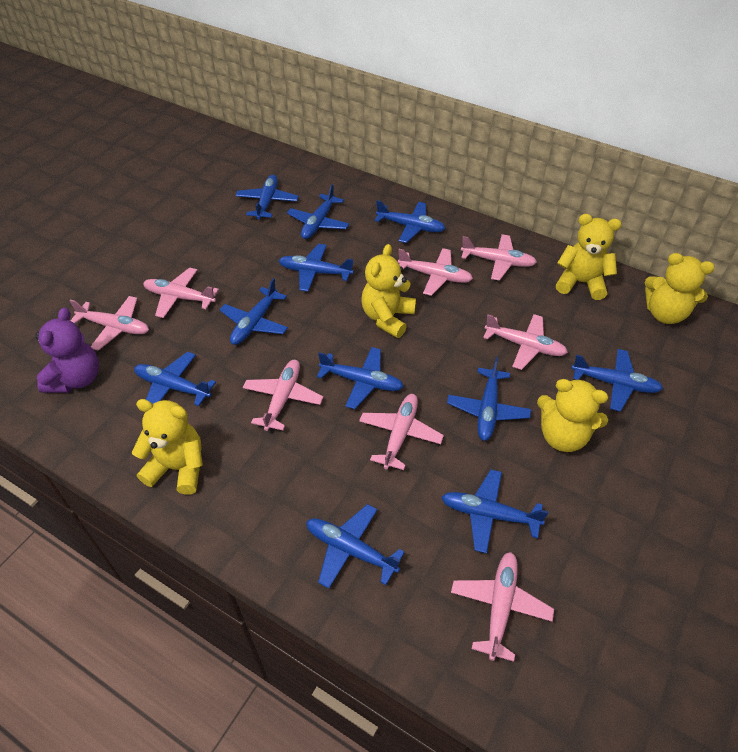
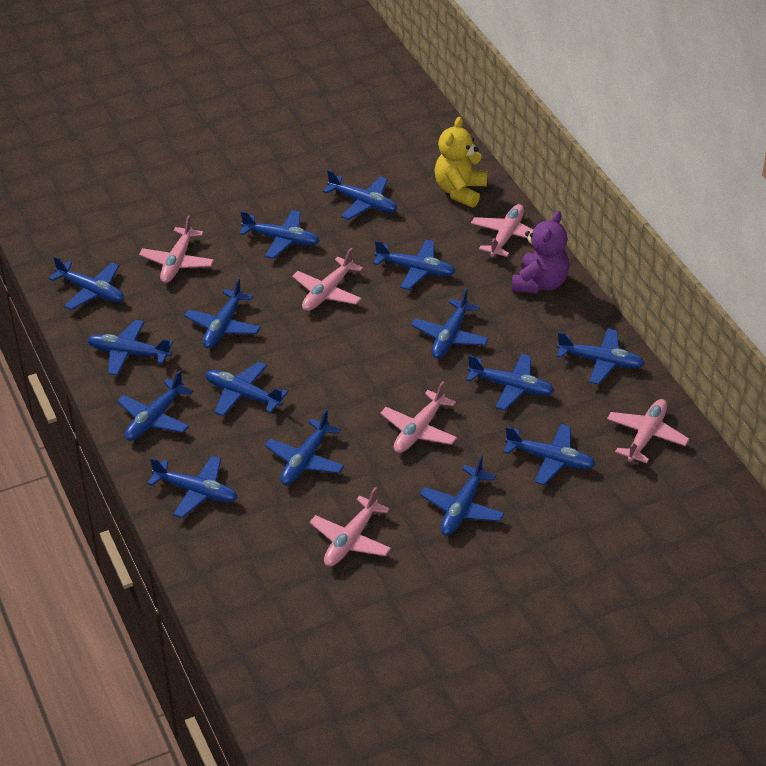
blue plane: [134,352,216,406] [219,278,288,345] [235,175,299,220] [279,244,354,292] [287,184,349,239] [306,504,405,589] [317,347,404,409] [375,200,446,243] [441,470,549,554] [447,357,531,441] [571,349,663,412] = 11 -> [49,256,124,310] [87,320,173,376] [117,370,193,441] [147,456,238,518] [184,278,261,348] [205,362,288,416] [239,210,320,259] [265,409,344,485] [323,170,397,220] [373,240,455,290] [411,288,489,358] [420,455,504,535] [466,354,554,410] [503,424,596,485] [557,328,645,384] = 15
pink plane: [69,296,149,351] [143,268,219,318] [243,360,323,431] [359,394,444,470] [398,248,473,296] [451,552,554,662] [461,234,537,281] [483,314,568,370] = 8 -> [139,215,214,283] [292,248,363,311] [310,487,391,566] [380,381,457,453] [471,204,533,257] [607,399,689,463] = 6
yellow teddy bear: [132,399,203,495] [362,244,416,338] [537,379,609,452] [556,214,622,300] [645,253,715,324] = 5 -> [435,117,487,207] = 1

